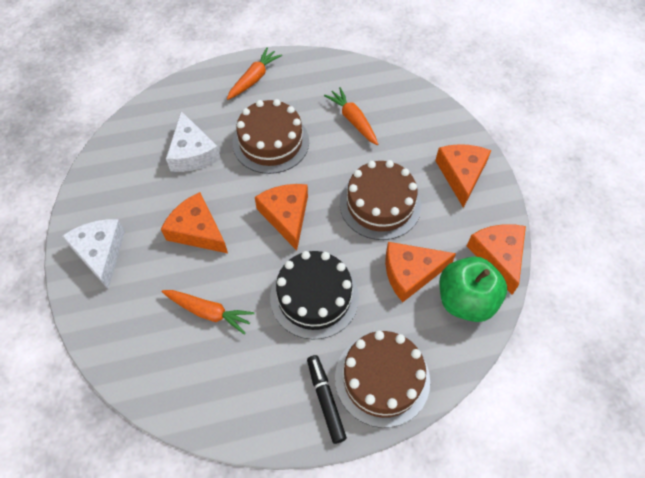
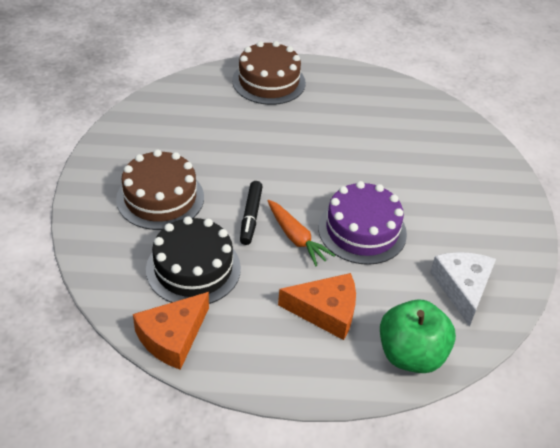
brown cake: [233,99,309,174] [335,331,430,428] [340,160,421,240] = 3 -> [116,149,204,230] [232,41,306,105] = 2
orange carrot: [161,290,255,335] [227,47,282,100] [324,87,378,145] = 3 -> [268,200,335,266] = 1
orange cheese: [161,192,228,253] [255,184,308,251] [385,242,456,302] [435,144,491,208] [467,224,526,295] = 5 -> [133,292,209,370] [278,273,356,340] = 2
purple cake: none = 0 -> [318,181,407,265] = 1
white cheese: [62,219,125,289] [166,111,221,172] = 2 -> [430,252,496,327] = 1

